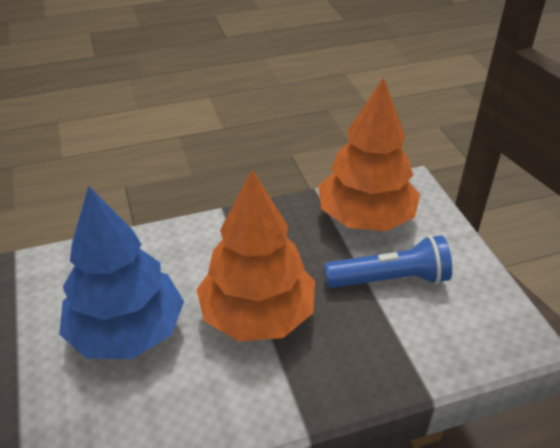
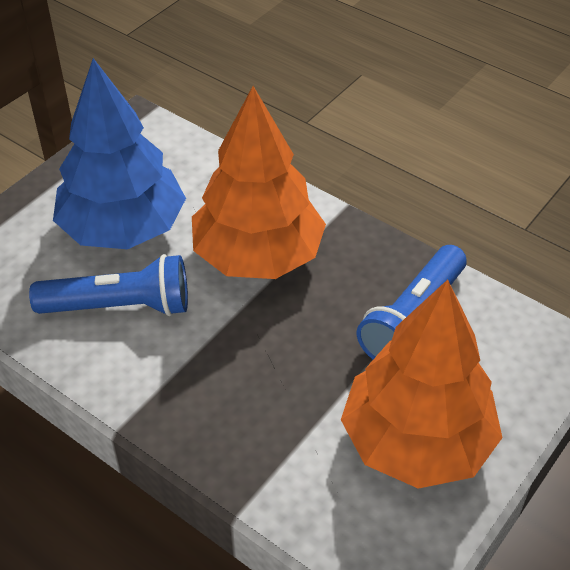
blue flashlight: [324,235,452,288] = 1 -> [29,254,188,316] [357,245,467,359] = 2

